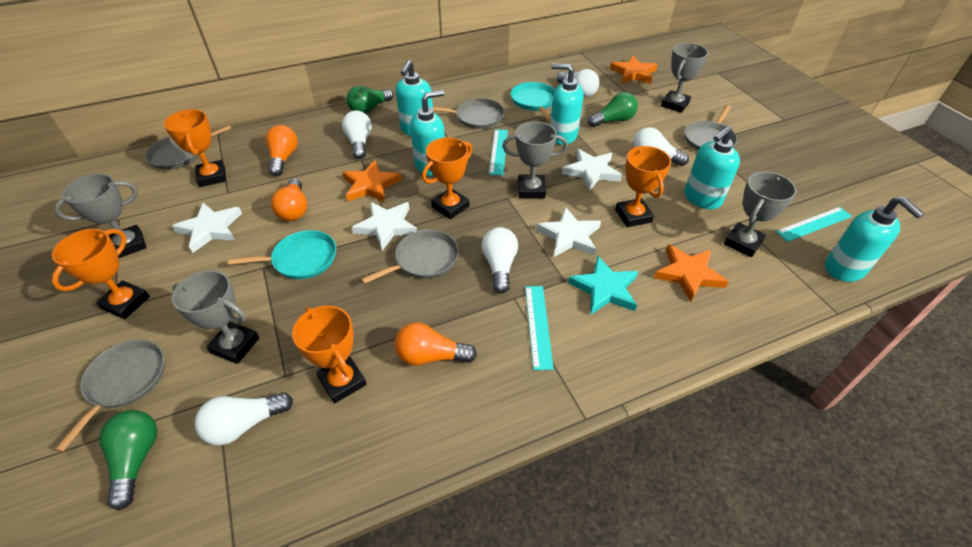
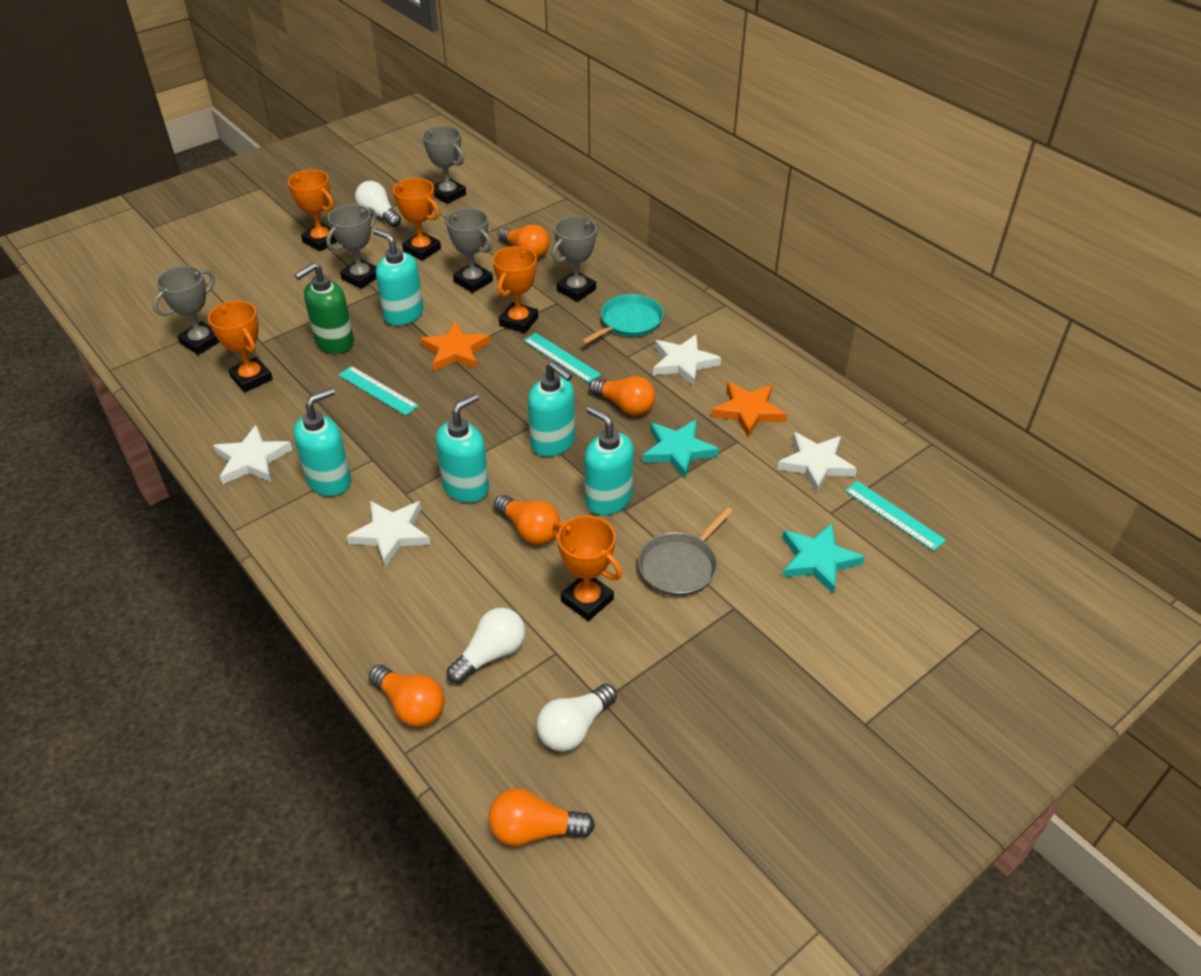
green light bulb: [99,410,157,510] [346,86,393,114] [588,92,638,127] = 3 -> none = 0
green soap dispenser: none = 0 -> [295,262,354,354] = 1
grey pan: [55,339,165,452] [145,125,231,170] [361,230,459,284] [433,99,505,129] [685,105,737,150] = 5 -> [638,507,733,597] = 1
orange light bulb: [266,125,298,176] [271,178,307,221] [395,322,477,366] = 3 -> [369,665,445,727] [489,788,595,846] [494,495,560,545] [498,225,549,258] [589,376,655,416] = 5
orange star: [342,160,402,203] [610,55,658,84] [654,244,729,302] = 3 -> [420,321,490,371] [711,382,787,437] = 2
turquoise pan: [228,230,336,279] [511,82,555,122] = 2 -> [581,294,663,344] = 1
turquoise star: [568,256,638,314] = 1 -> [643,419,719,479] [782,523,865,594] = 2
white light bulb: [195,392,293,445] [342,110,372,159] [482,227,518,294] [557,69,599,97] [633,127,689,166] = 5 -> [355,181,401,227] [447,607,525,684] [536,684,617,751] = 3

